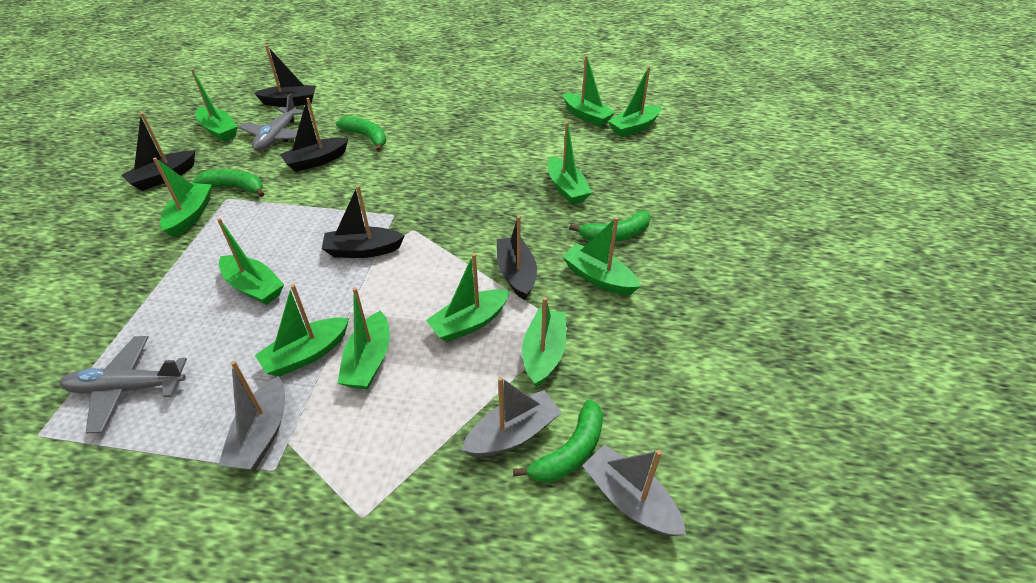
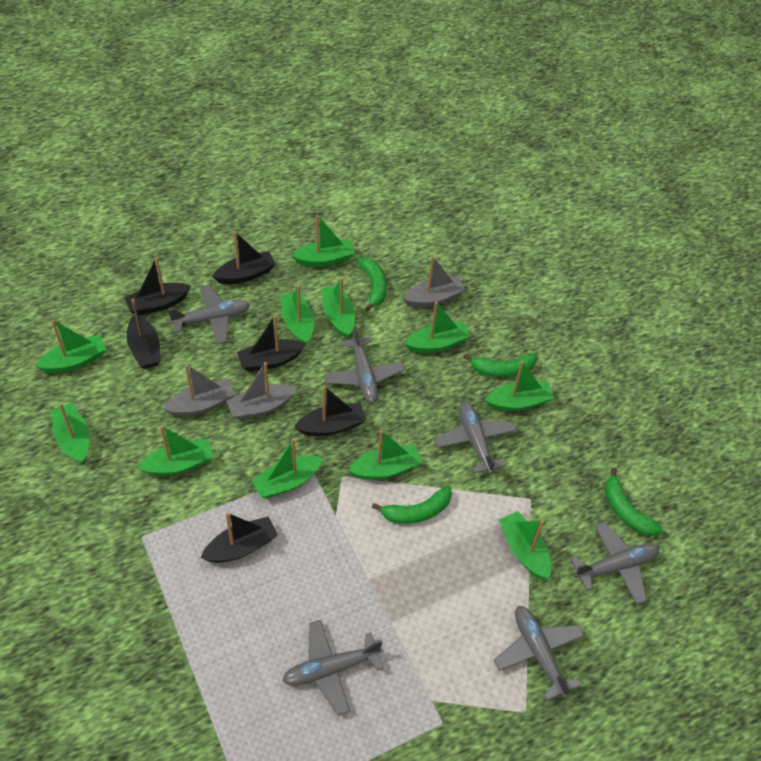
black boat: [122,112,195,191] [254,45,316,107] [280,98,348,172] [322,185,405,258] [497,215,537,300] = 5 -> [124,257,191,315] [127,299,161,369] [200,512,278,563] [212,231,276,284] [237,315,305,372] [294,386,366,436] = 6
grey plane: [60,336,187,433] [238,93,303,151] = 2 -> [168,285,250,344] [282,620,384,716] [324,326,405,403] [434,401,517,474] [494,606,584,700] [570,522,659,605] = 6

